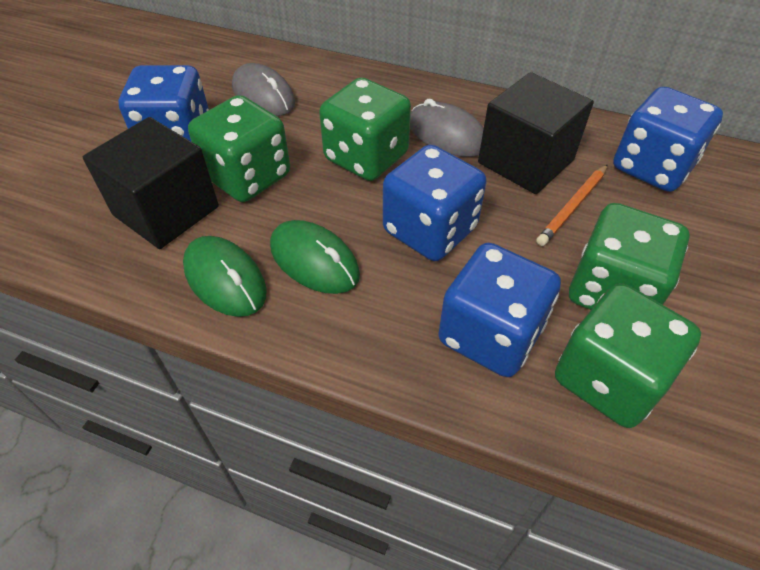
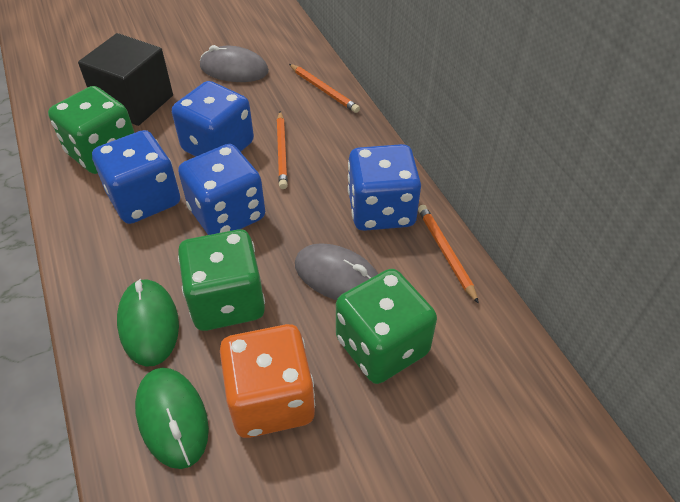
black cube: [83,117,219,249] [478,72,594,194] = 2 -> [78,33,173,126] = 1
green dice: [188,95,290,202] [319,77,411,181] [555,283,701,428] [569,203,690,310] = 4 -> [48,86,134,174] [178,229,265,331] [336,269,437,384] = 3
orange dice: none = 0 -> [220,324,315,438] = 1
orange pencil: [536,164,608,246] = 1 -> [277,111,288,189] [289,64,360,113] [418,205,479,304] = 3

